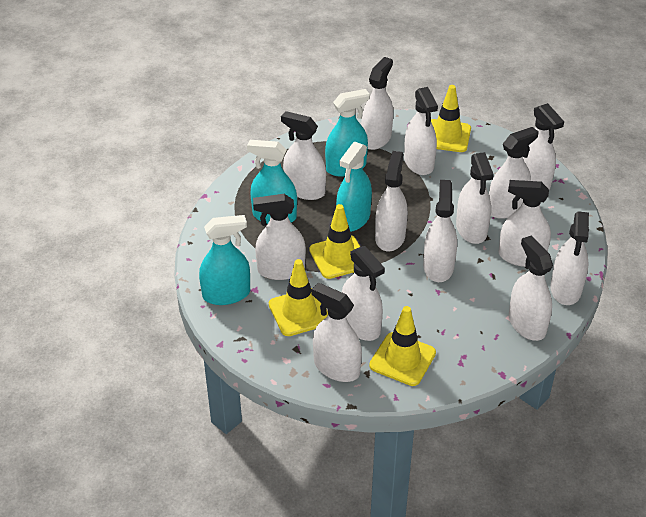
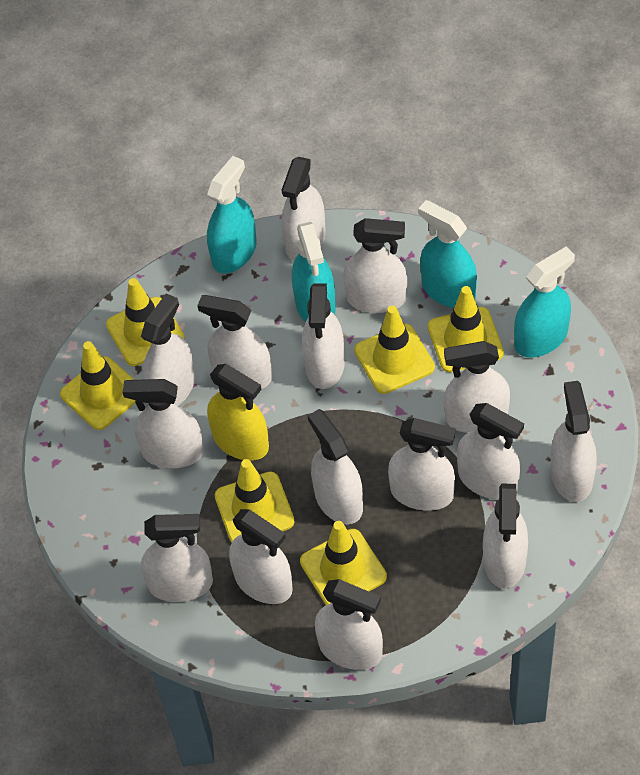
white spray bottle: [253,194,306,280] [281,111,326,200] [312,283,362,382] [342,246,385,341] [361,57,393,150] [375,151,408,251] [404,87,438,175] [423,180,457,282] [456,152,494,244] [489,127,539,219] [499,180,551,267] [509,236,553,341] [523,103,564,189] [550,211,589,305] = 14 -> [122,379,204,468] [141,293,195,406] [141,514,213,602] [197,295,272,389] [229,509,293,604] [281,157,326,261] [302,284,345,389] [308,409,363,525] [315,579,383,670] [343,218,407,313] [388,418,456,511] [444,341,510,433] [457,403,524,500] [483,484,528,589] [550,381,597,502] = 15
yellow spray bottle: none = 0 -> [207,364,269,461] = 1
yellow traffic cone: [269,259,328,336] [309,204,360,279] [369,306,436,386] [431,85,471,152] = 4 -> [60,341,136,430] [106,278,185,366] [215,459,295,543] [300,521,387,605] [354,306,435,394] [428,286,504,372] = 6

